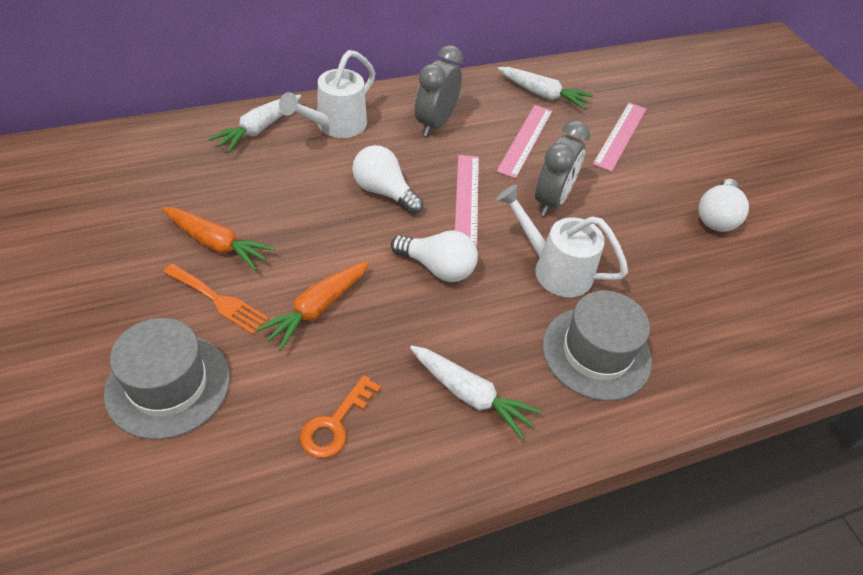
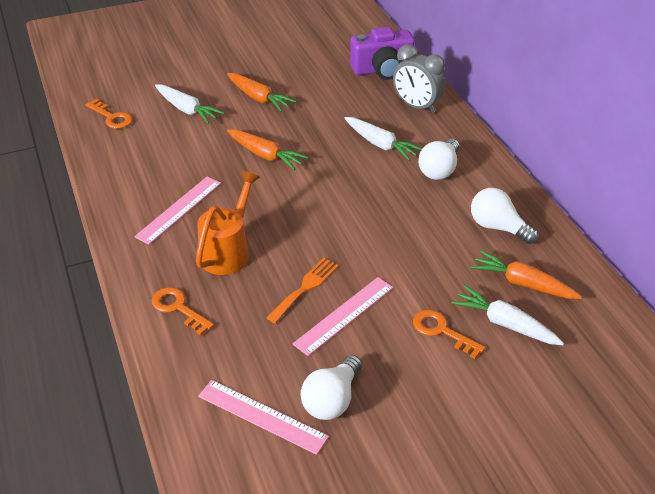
grey clock: [415,45,463,136] [535,120,590,216] = 2 -> [393,44,445,113] = 1
grey hat: [104,318,230,439] [542,291,652,401] = 2 -> none = 0
orange carrot: [162,207,276,271] [256,261,369,351] = 2 -> [227,73,296,112] [227,129,309,170] [471,250,582,299] = 3
orange key: [300,375,381,458] = 1 -> [86,99,132,129] [152,287,214,335] [413,310,485,359] = 3
orange watering can: none = 0 -> [196,171,260,275] = 1
purple camera: none = 0 -> [350,27,415,80] = 1
white watering can: [279,50,375,138] [496,185,628,297] = 2 -> none = 0

